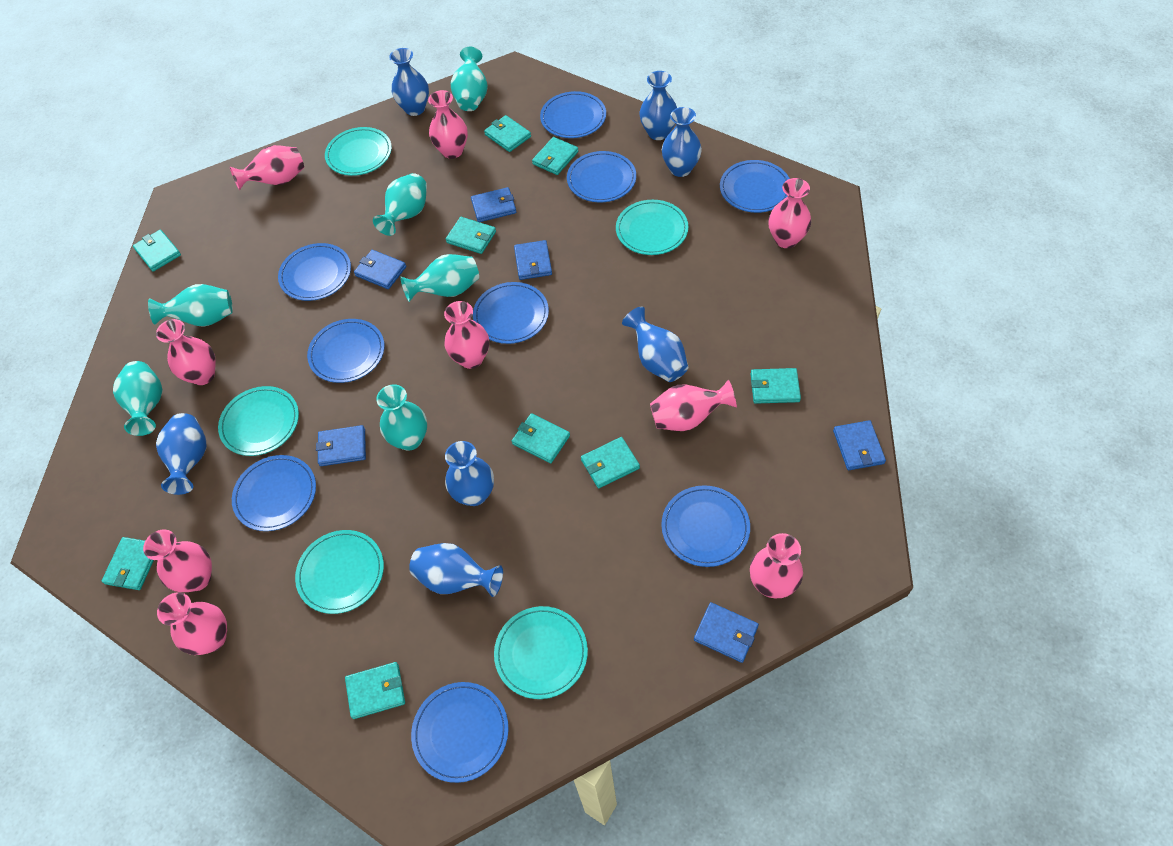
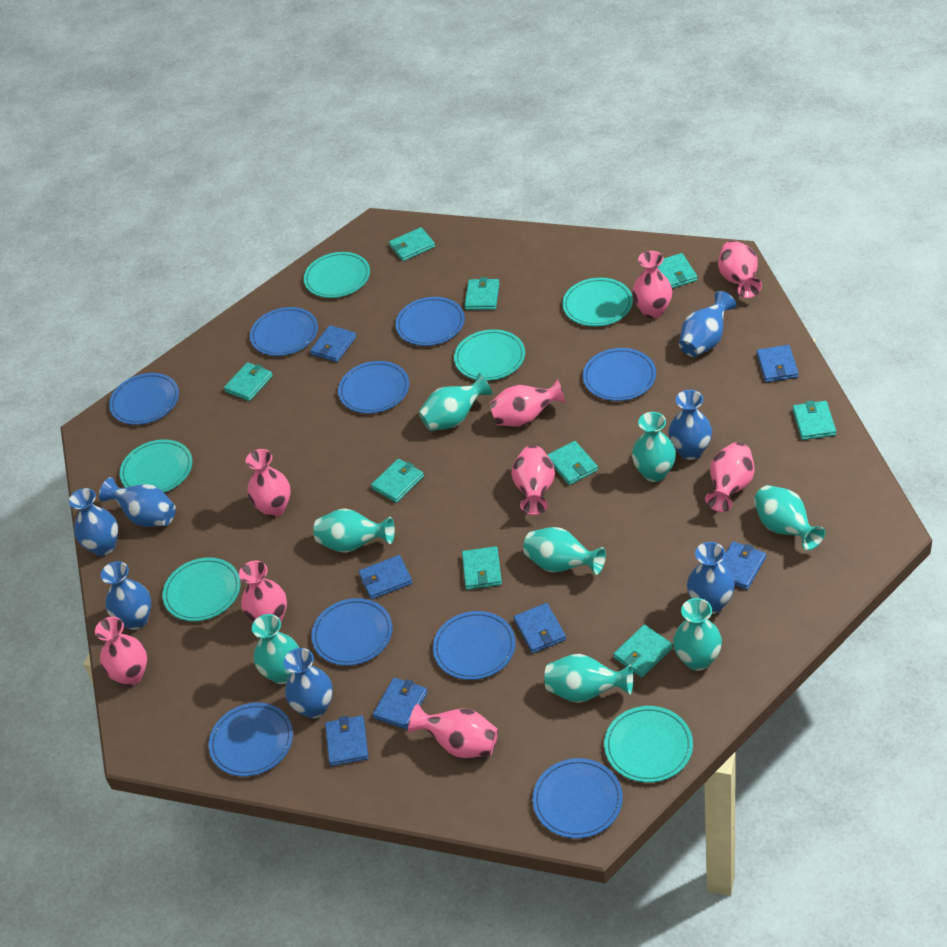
blue wallet: [316,425,366,466] [354,250,406,289] [471,187,516,222] [514,240,552,280] [694,602,759,663] [833,420,886,470] = 6 -> [310,325,356,362] [325,715,369,766] [359,555,412,600] [373,678,428,729] [514,603,566,653] [720,542,766,590] [757,345,799,382] = 7
turquoise plate: [218,386,299,456] [295,530,384,614] [325,127,392,176] [494,606,588,699] [616,200,688,255] = 5 -> [120,439,192,493] [162,557,240,621] [304,252,370,298] [454,329,525,381] [563,278,633,326] [604,706,693,783] = 6
turquoise vase: [113,361,162,436] [148,284,233,327] [373,173,427,236] [376,384,427,451] [400,254,479,302] [451,47,488,111] = 6 -> [252,614,299,684] [313,509,395,553] [418,373,492,431] [523,527,606,575] [544,654,633,703] [632,412,676,482] [673,598,722,671] [754,485,825,550] = 8

